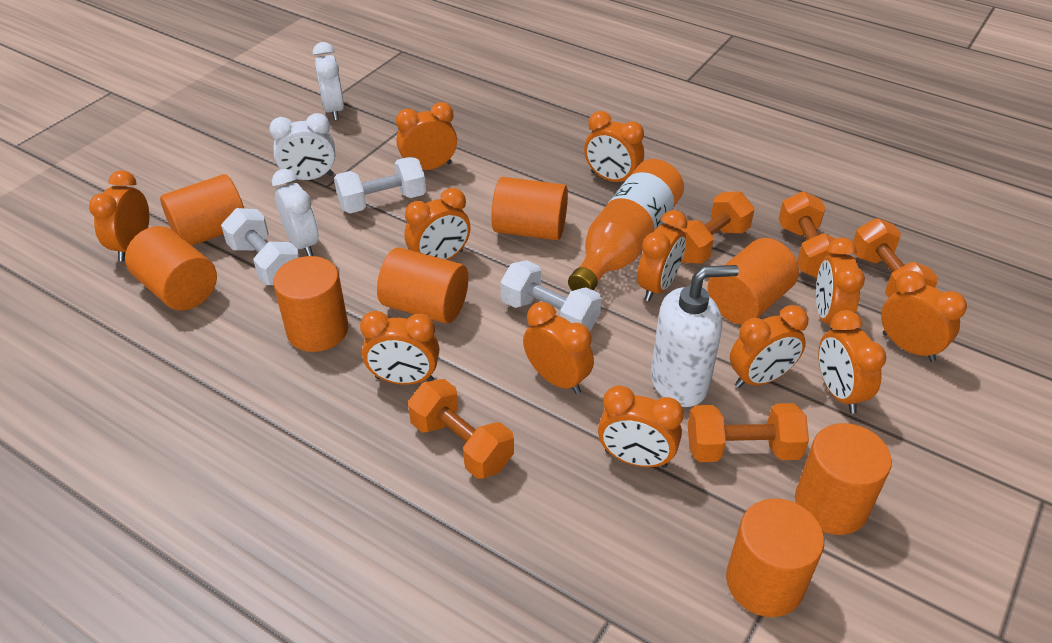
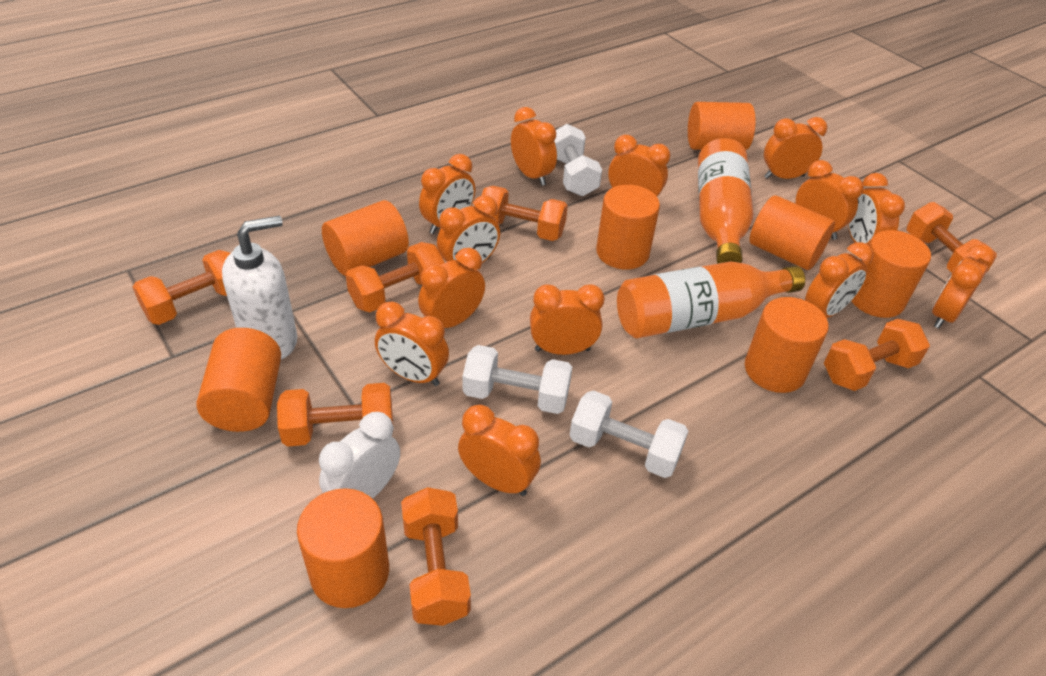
orange bottle: [568,159,684,291] = 1 -> [617,262,805,338] [698,138,753,264] = 2
orange clock: [89,170,149,261] [360,311,439,385] [396,102,457,170] [405,188,471,260] [523,302,594,394] [584,111,644,182] [598,385,684,468] [637,210,688,301] [730,305,808,388] [816,238,865,330] [818,310,886,413] [881,271,967,362] = 12 -> [375,302,449,386] [418,248,485,328] [419,154,475,234] [437,195,500,263] [458,404,541,496] [511,107,557,186] [530,284,605,355] [608,135,670,196] [764,117,827,179] [796,160,864,240] [805,242,873,318] [848,173,905,245] [932,244,995,329] = 13
orange dumbbell: [408,379,514,479] [673,192,755,264] [688,403,809,462] [779,191,846,278] [853,218,938,298] = 5 -> [133,250,230,325] [277,383,393,447] [346,242,445,312] [401,487,471,626] [482,186,568,241] [824,319,930,391] [907,202,996,273] = 7
white clock: [269,113,335,180] [272,169,319,256] [313,42,344,120] = 3 -> [319,412,400,499] = 1

